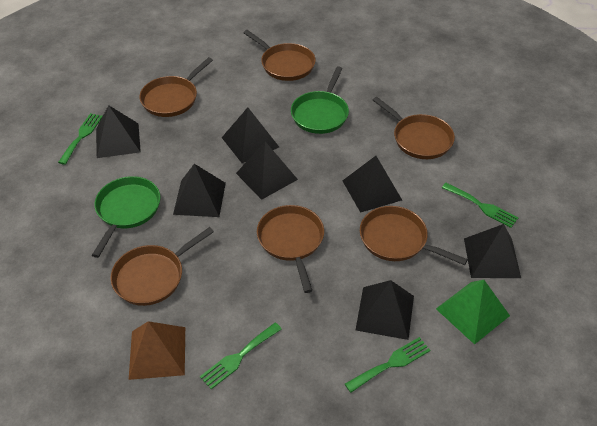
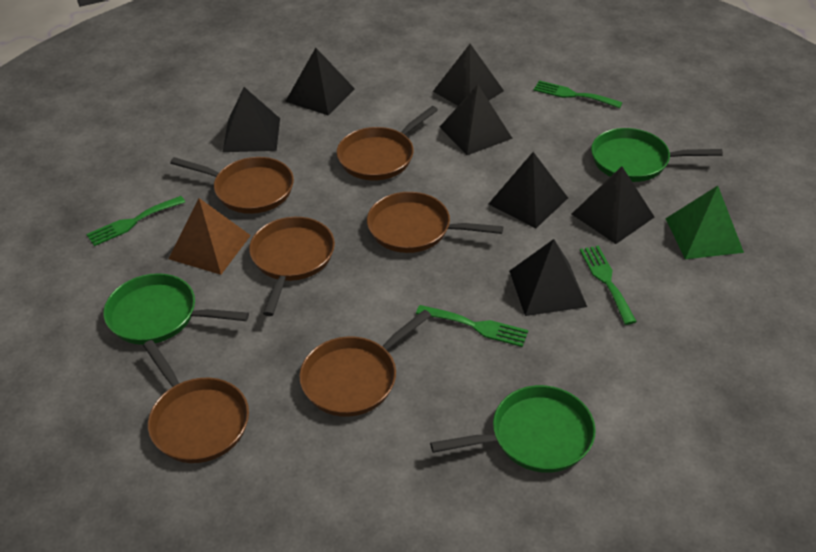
green pan: [92,176,161,258] [291,66,349,134] = 2 -> [103,273,249,345] [430,385,596,473] [591,128,723,182] = 3

